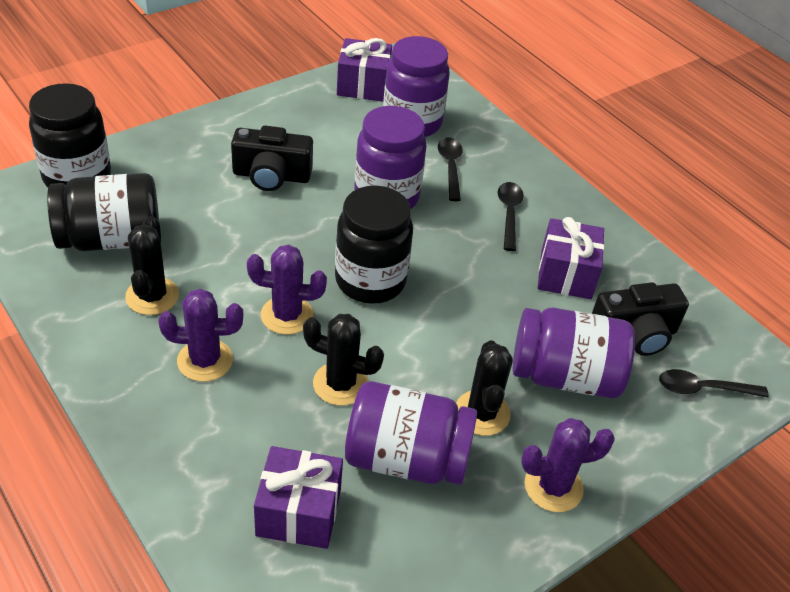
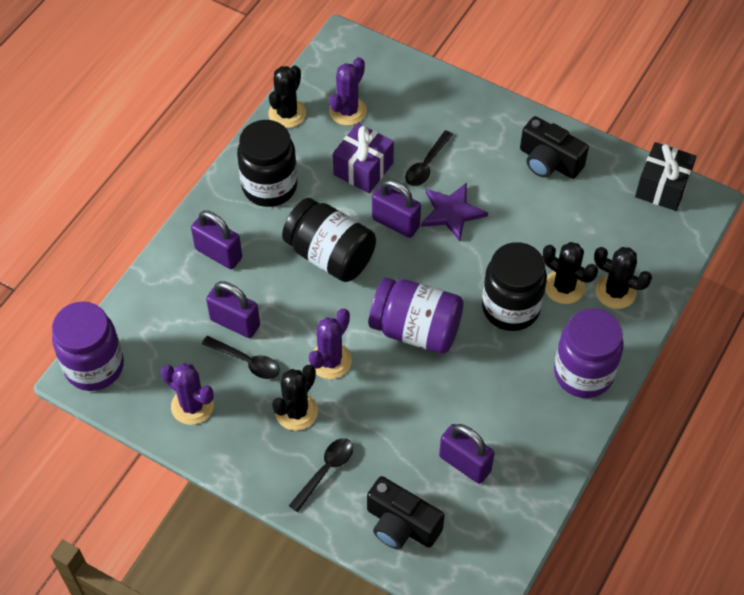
black cactus: [125,216,179,315] [303,314,384,406] [456,340,513,436] = 3 -> [268,65,306,128] [272,365,318,431] [543,242,598,304] [594,247,652,309] = 4
black gift: none = 0 -> [635,142,697,211] = 1
purple gift: [254,446,343,549] [337,38,392,102] [537,217,604,299] = 3 -> [333,123,394,193] = 1
purple jar: [345,381,477,485] [354,106,427,209] [383,36,450,137] [513,308,635,398] = 4 -> [52,302,124,391] [369,278,463,354] [554,309,623,398] = 3
purple padlock: none = 0 -> [191,210,242,269] [206,281,260,338] [372,179,421,238] [439,424,494,484] = 4
purple star: none = 0 -> [421,183,488,241] = 1

